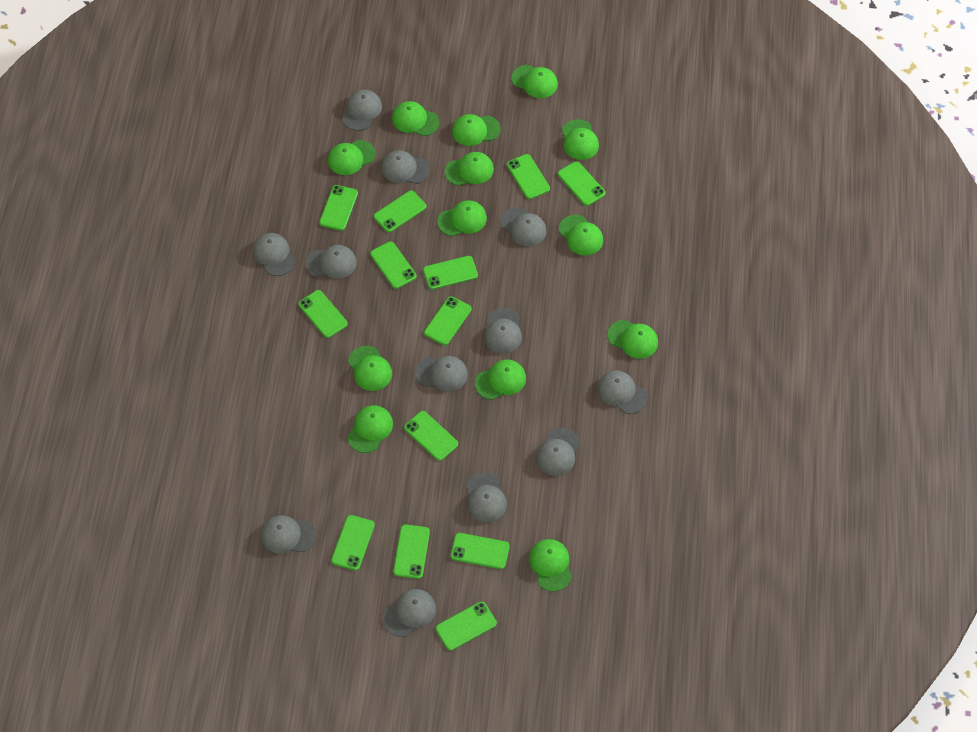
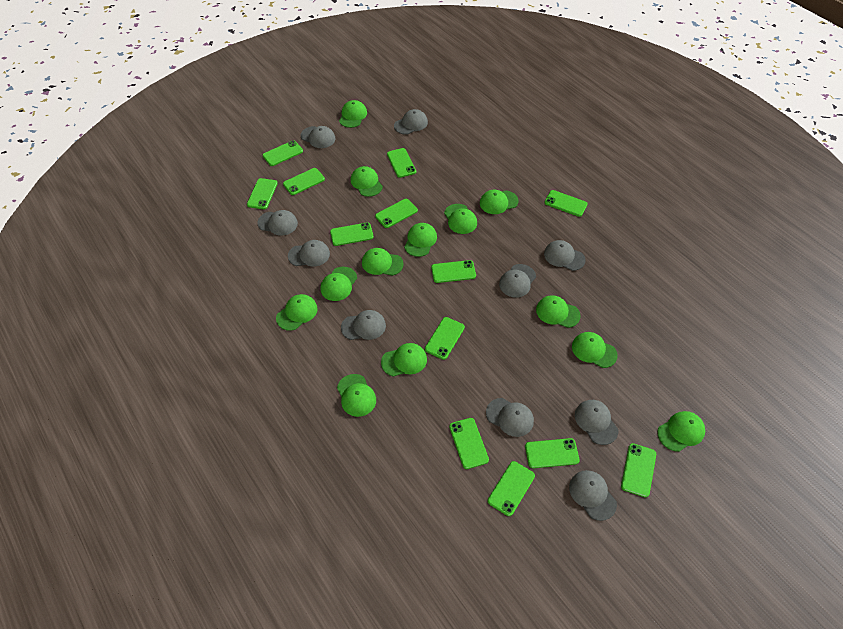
grey cap: [253,233,296,276] [261,515,316,554] [305,245,357,279] [342,90,382,131] [381,150,430,184] [383,589,436,637] [415,356,468,391] [466,472,507,523] [484,308,522,354] [500,207,547,247] [536,428,580,476] [597,371,647,414] = 12 -> [257,210,298,236] [288,240,330,266] [301,126,335,148] [341,310,386,340] [394,109,428,135] [486,398,534,437] [499,264,536,298] [544,240,586,271] [569,470,617,521] [575,400,618,445] = 10

